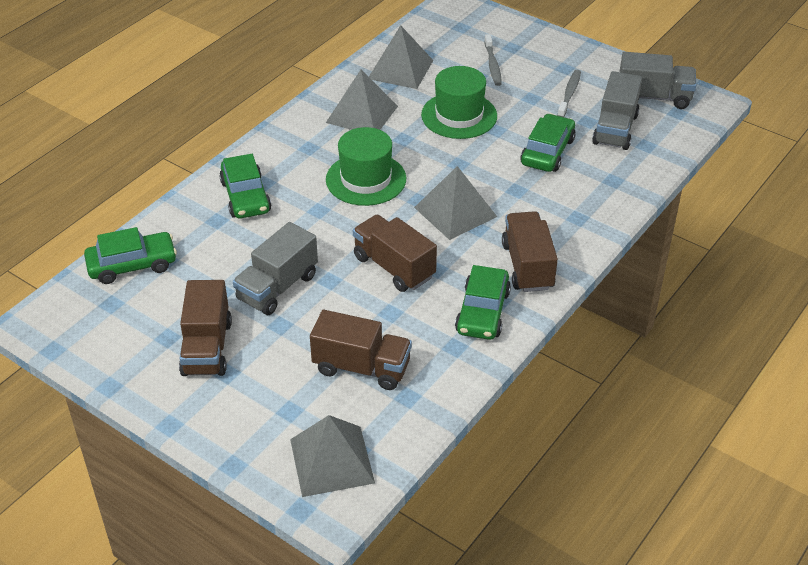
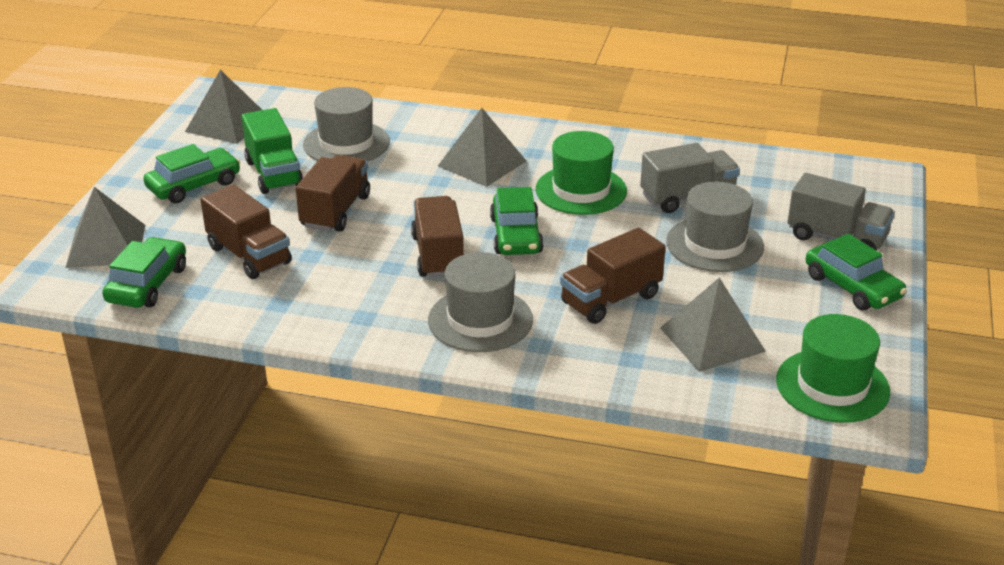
green truck: none = 0 -> [241,108,303,194] = 1
grey hat: none = 0 -> [303,87,390,161] [428,252,533,352] [666,182,764,272] = 3
grey toothbrush: [484,34,502,86] [557,70,581,117] = 2 -> none = 0
grey truck: [233,222,318,315] [592,71,642,150] [620,52,696,109] = 3 -> [640,143,740,213] [788,173,895,250] = 2

